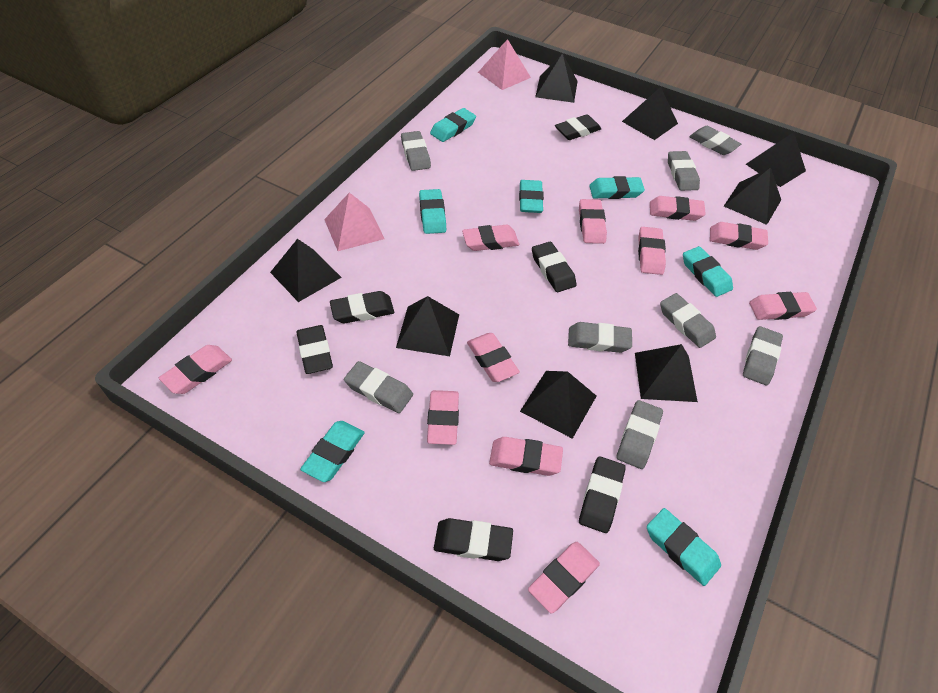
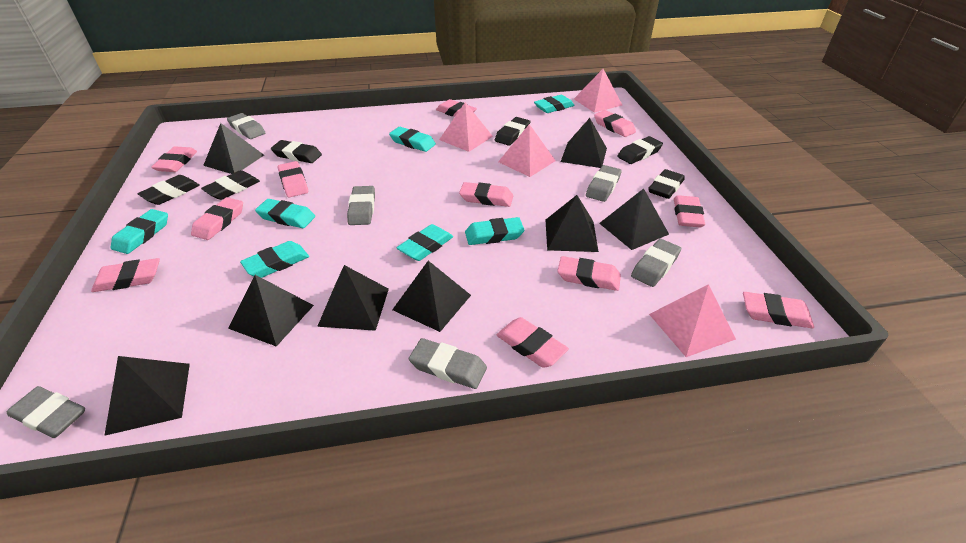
grey eraser: [344,361,413,413] [401,131,431,171] [568,322,632,353] [616,400,663,469] [660,293,716,348] [668,151,700,191] [689,126,741,155] [743,326,783,385] = 8 -> [7,386,85,438] [227,113,266,139] [347,186,375,225] [409,338,487,389] [586,165,622,202] [631,239,681,287] = 6
pink pyramid: [324,193,384,251] [478,39,531,90] = 2 -> [439,102,493,152] [498,124,556,177] [574,69,622,113] [649,284,736,357] = 4

